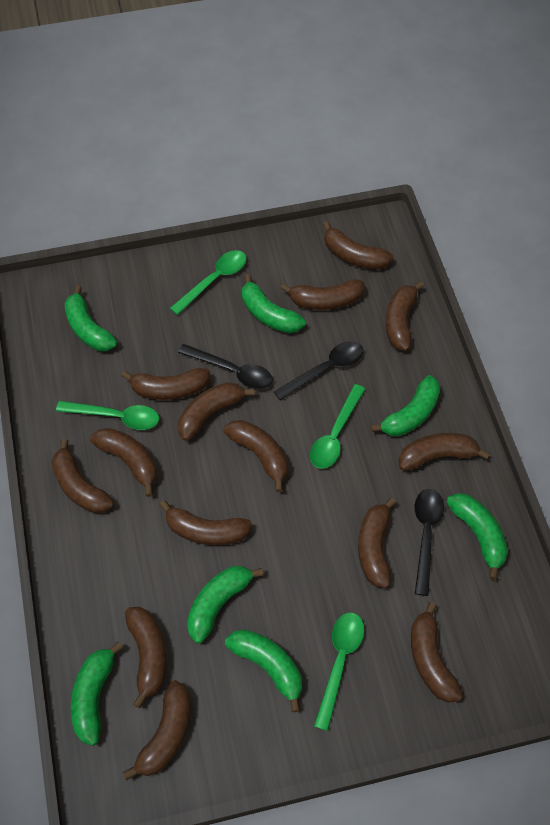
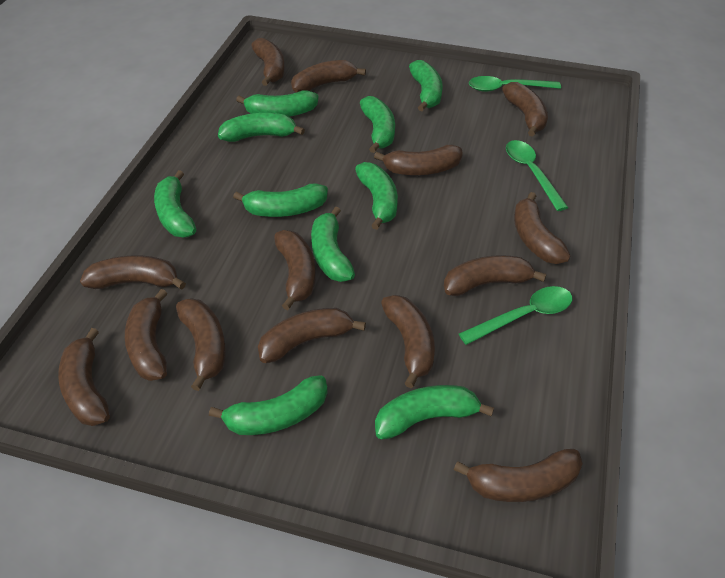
black spoon: [178,344,273,389] [274,341,363,401] [415,489,444,596] = 3 -> none = 0
green banana: [64,285,117,351] [71,642,123,746] [187,566,263,643] [225,629,302,712] [242,274,305,333] [370,375,440,436] [446,493,508,580] = 7 -> [154,170,196,237] [209,375,328,435] [218,113,305,142] [233,183,328,217] [236,90,319,117] [311,207,355,282] [355,162,398,230] [360,96,395,153] [375,385,494,440] [409,60,443,111] = 10
green spoon: [56,401,159,430] [170,250,247,315] [310,384,365,469] [314,612,364,731] = 4 -> [459,286,572,345] [469,76,561,92] [506,140,568,211] = 3

